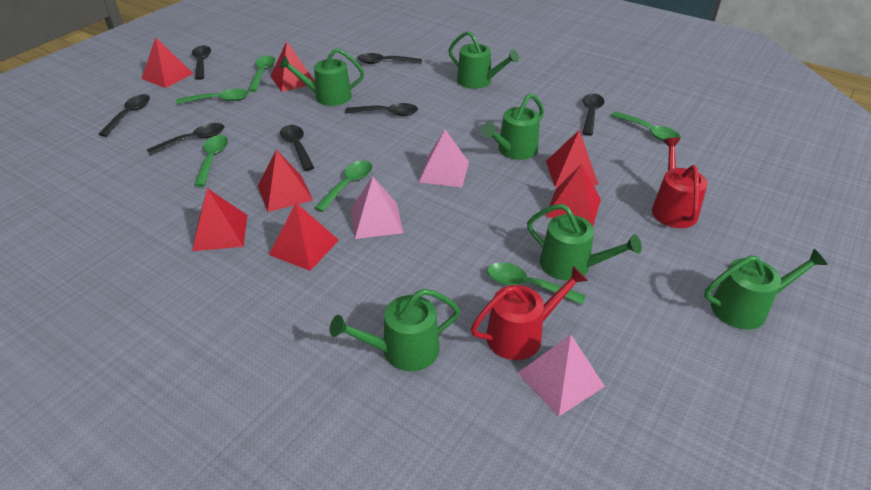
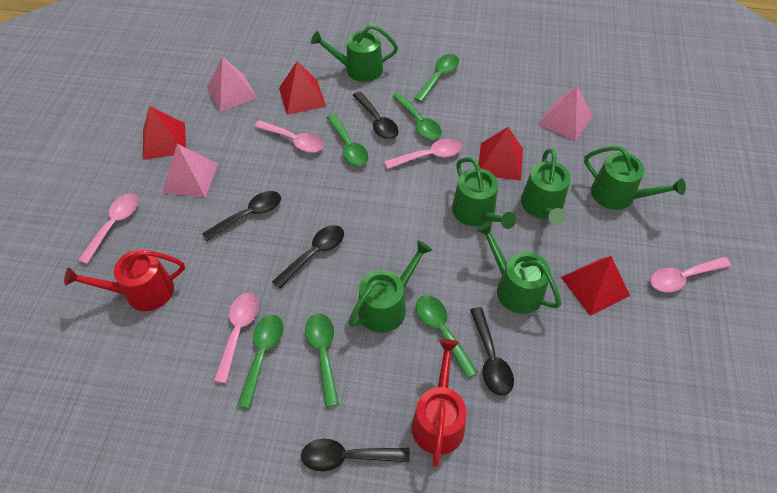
black spoon: [98,94,150,137] [147,123,224,155] [192,46,211,80] [280,125,314,171] [345,103,418,116] [357,53,422,64] [582,93,604,136] = 7 -> [202,191,281,241] [272,225,344,289] [301,439,410,471] [353,91,399,139] [470,307,514,396] = 5
pink spoon: none = 0 -> [78,193,139,264] [214,293,259,383] [254,120,324,153] [384,138,462,169] [650,257,731,292] = 5
red pyramid: [141,38,193,88] [192,188,247,251] [258,150,313,212] [269,203,339,271] [270,41,315,92] [545,164,601,226] [546,130,599,187] = 7 -> [143,106,186,160] [279,61,326,115] [479,127,523,181] [561,256,630,316] = 4

